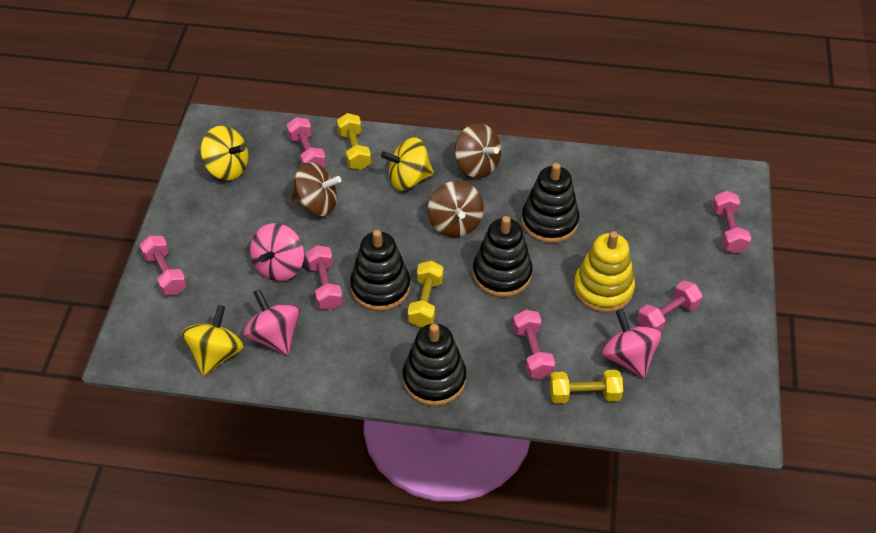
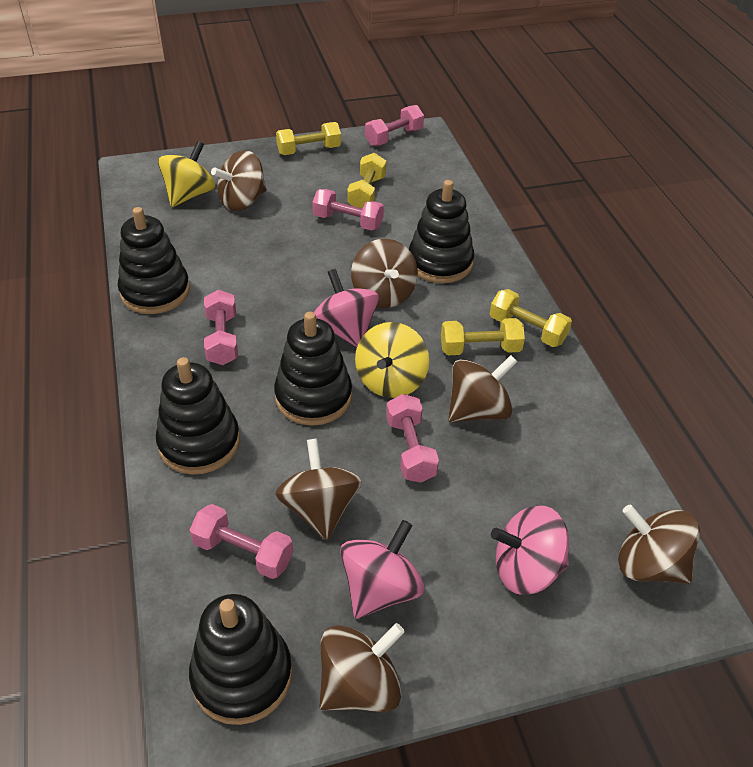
black stacking toy: [350,230,410,311] [403,323,467,406] [473,216,533,297] [521,163,579,243] = 4 -> [118,207,190,314] [156,357,240,475] [189,594,292,725] [274,312,352,426] [409,180,474,283] = 5
brown spinning top: [291,162,341,216] [428,181,484,237] [455,123,501,178] = 3 -> [211,150,267,211] [275,438,362,540] [319,623,405,712] [351,239,418,308] [448,355,518,422] [618,505,700,584] = 6
pink dumbbell: [140,235,187,295] [286,117,326,167] [306,245,343,310] [513,310,555,379] [637,281,703,332] [712,191,751,254] = 6 -> [190,504,293,579] [204,290,238,365] [312,189,384,231] [365,105,424,146] [386,394,439,483] = 5
yellow dumbbell: [337,113,371,170] [408,261,443,327] [550,370,623,404] = 3 -> [276,122,341,155] [347,153,386,209] [441,318,525,355] [490,289,572,347] = 4
yellow spinning top: [182,305,244,376] [200,126,248,180] [381,137,434,191] = 3 -> [158,141,215,207] [355,322,429,398] = 2
yellow stacking toy: [574,231,635,313] = 1 -> none = 0

